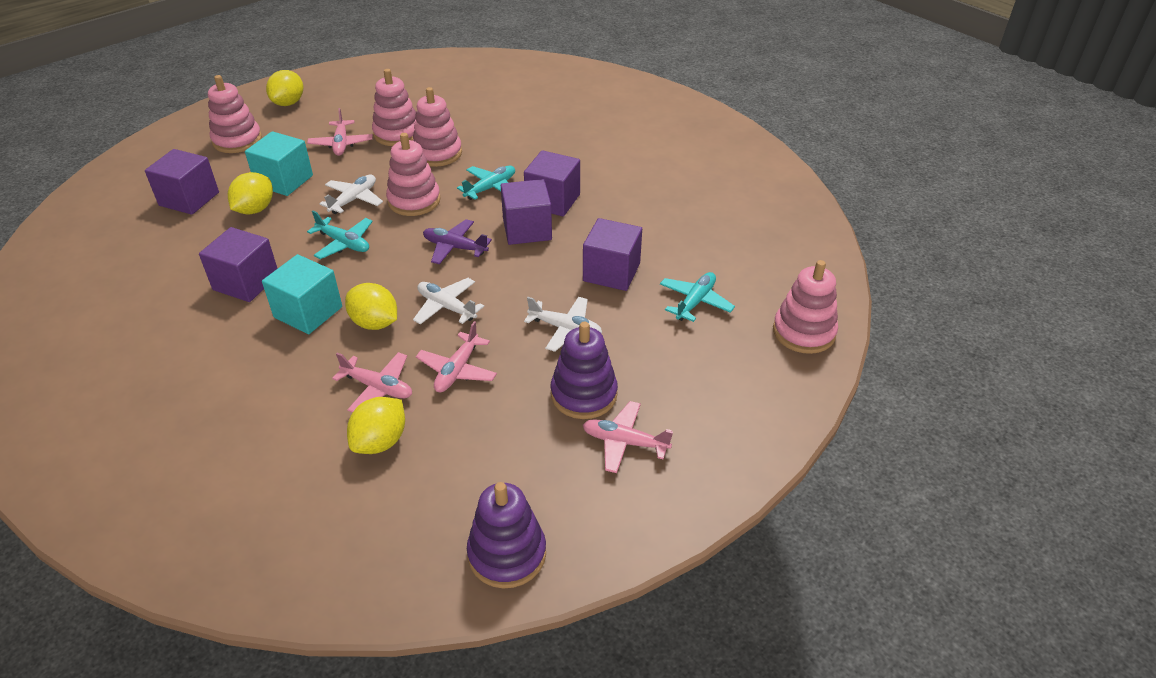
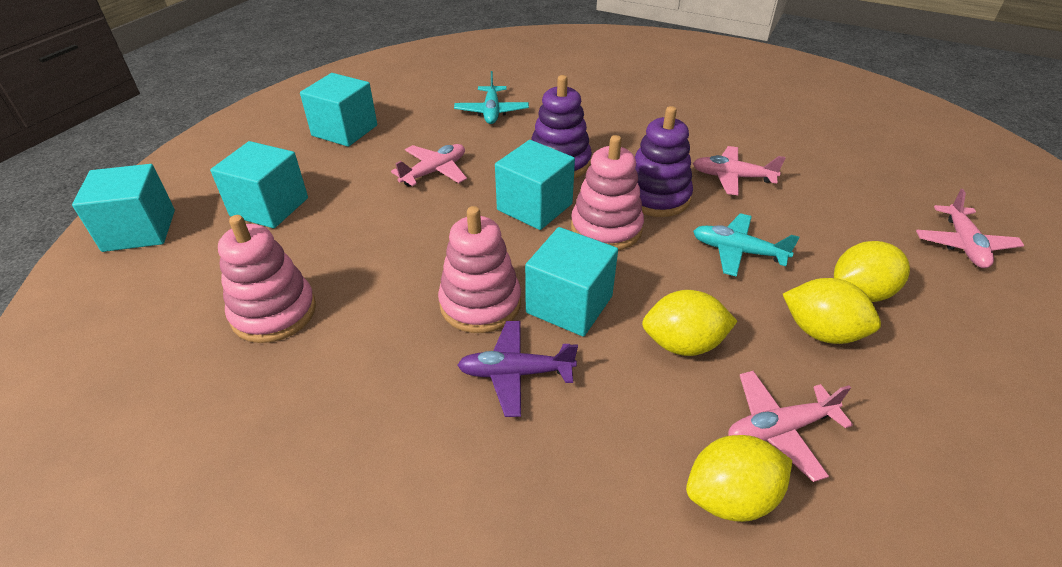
pink stacking toy: [208,75,262,153] [372,69,416,146] [386,133,441,216] [413,87,462,167] [773,260,838,354] = 5 -> [218,215,316,343] [438,206,521,333] [571,135,644,250] = 3
purple cube: [145,149,219,215] [199,227,278,302] [501,179,552,245] [524,150,580,217] [583,218,642,291] = 5 -> none = 0
turquoise cube: [245,131,313,196] [262,254,342,334] = 2 -> [72,164,175,252] [210,141,308,228] [300,73,377,147] [495,140,575,230] [525,227,618,337] = 5
turquoise plane: [307,210,373,259] [457,166,515,200] [660,272,735,322] = 3 -> [454,71,529,124] [693,213,799,277] = 2
white plane: [320,175,383,214] [413,278,484,325] [524,297,602,352] = 3 -> none = 0

